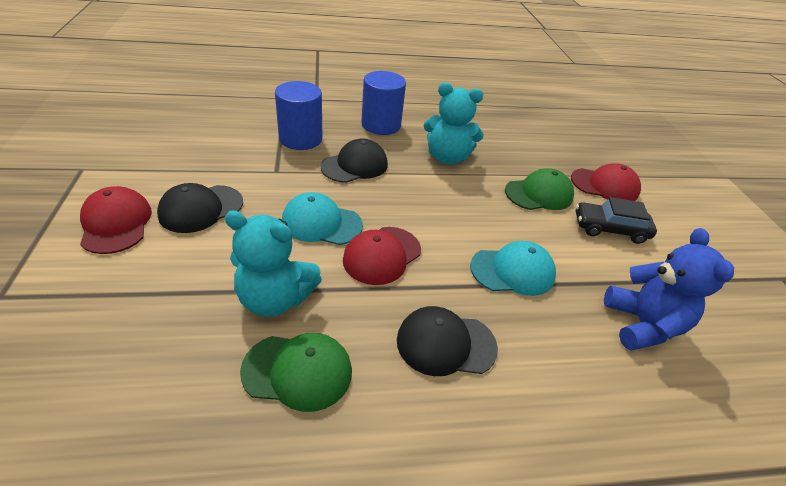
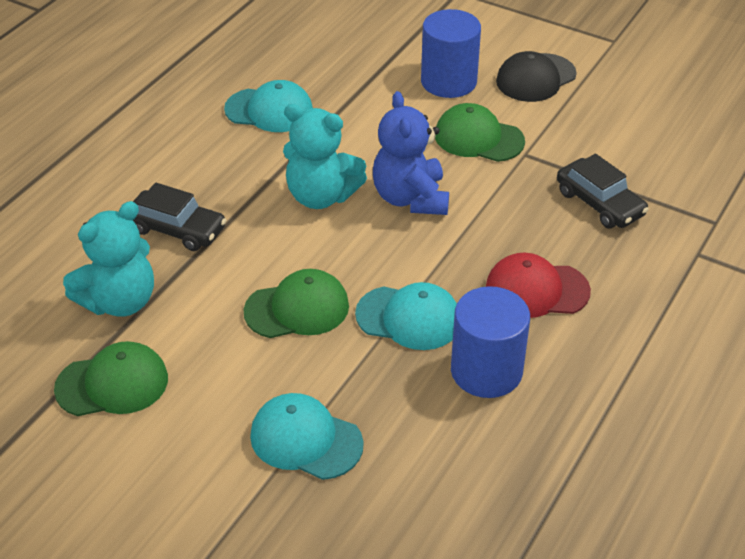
black cap: [157,183,243,233] [321,138,388,183] [397,306,498,376] = 3 -> [496,51,576,102] = 1
black car: [576,197,657,244] = 1 -> [133,182,226,251] [557,154,649,229] = 2
green cap: [240,333,352,412] [505,168,574,210] = 2 -> [54,341,168,416] [243,269,349,338] [435,103,525,162] = 3
red cap: [80,186,152,254] [343,227,421,285] [571,163,641,201] = 3 -> [486,253,591,318] = 1
turquoise cap: [282,192,363,245] [470,241,556,296] = 2 -> [224,80,313,132] [250,393,364,480] [355,282,457,350] = 3

